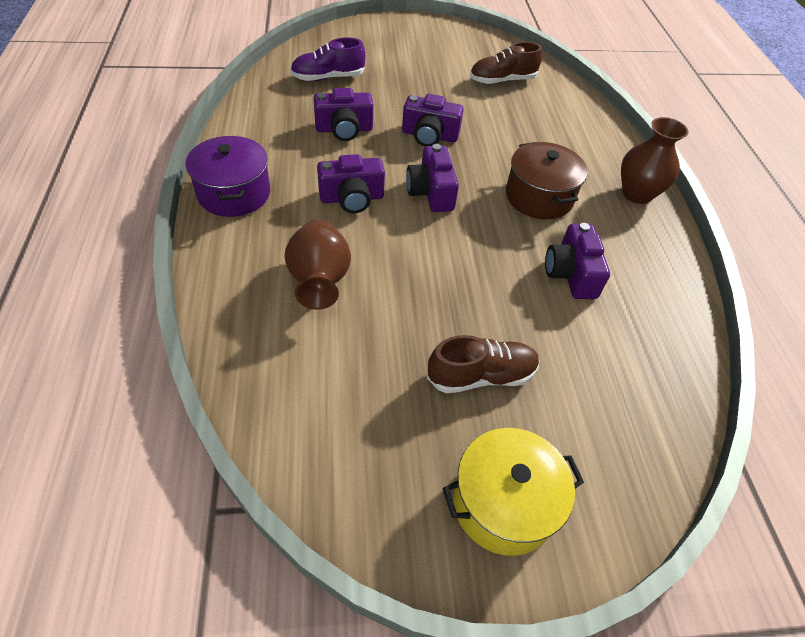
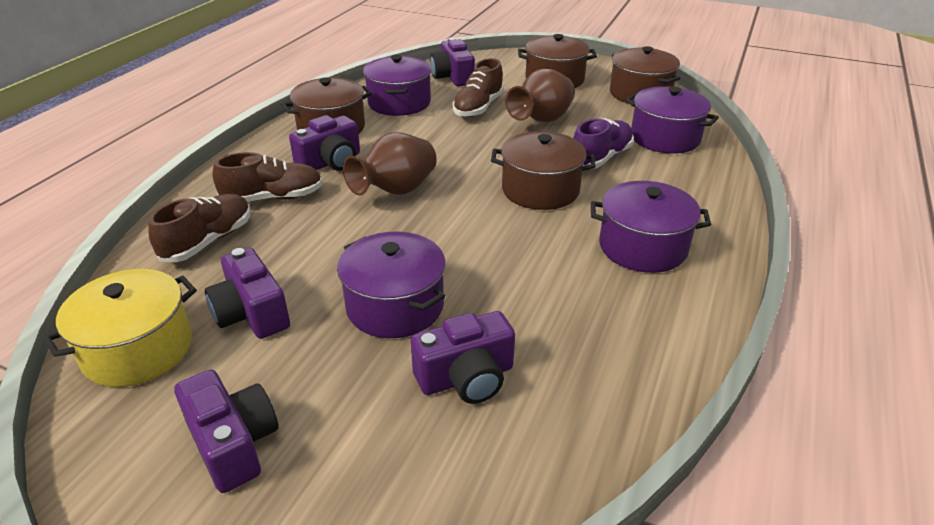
brown pot: [506,142,588,220] = 1 -> [282,77,372,134] [491,131,596,210] [518,34,597,88] [610,46,680,103] = 4
brown shoe: [427,335,539,393] [470,42,542,84] = 2 -> [148,194,251,262] [212,152,323,202] [453,58,504,117] = 3
purple pot: [185,136,270,217] = 1 -> [337,231,446,338] [363,55,432,116] [591,181,711,273] [625,86,719,154] = 4

